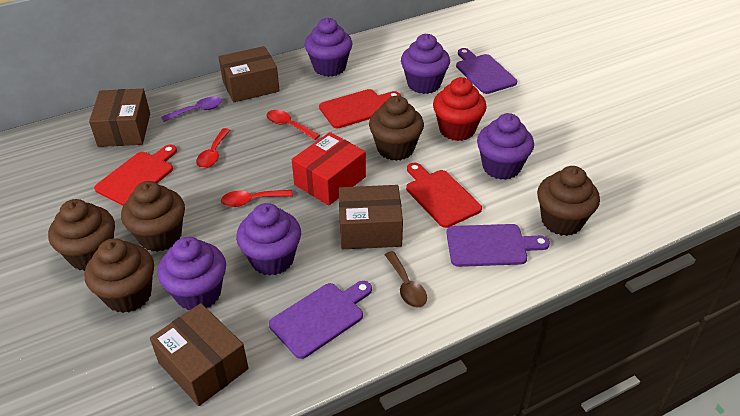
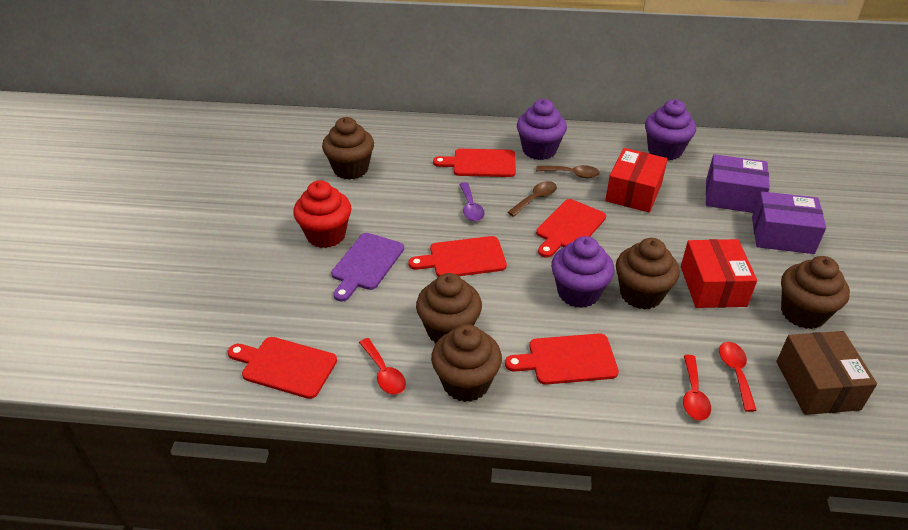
brown box: [89,89,150,147] [150,303,249,406] [219,46,280,102] [339,185,403,249] = 4 -> [776,331,877,415] = 1
brown spoon: [385,251,427,308] = 1 -> [507,181,557,217] [536,165,600,178] = 2
purple box: none = 0 -> [706,154,770,213] [752,191,826,254] = 2
purple cupcake: [158,237,226,310] [236,203,301,276] [305,18,352,77] [401,34,450,94] [477,113,534,180] = 5 -> [517,99,567,160] [551,236,614,308] [645,99,696,161] = 3
purple cutting board: [269,281,372,359] [446,224,550,267] [456,48,517,94] = 3 -> [331,233,404,302] = 1
red box: [292,132,366,205] = 1 -> [605,148,668,213] [681,239,757,308] = 2
red cutting board: [94,145,177,206] [319,89,401,128] [406,163,482,228] = 3 -> [228,337,337,399] [408,236,507,277] [433,149,516,177] [505,333,619,385] [536,199,606,258] = 5

